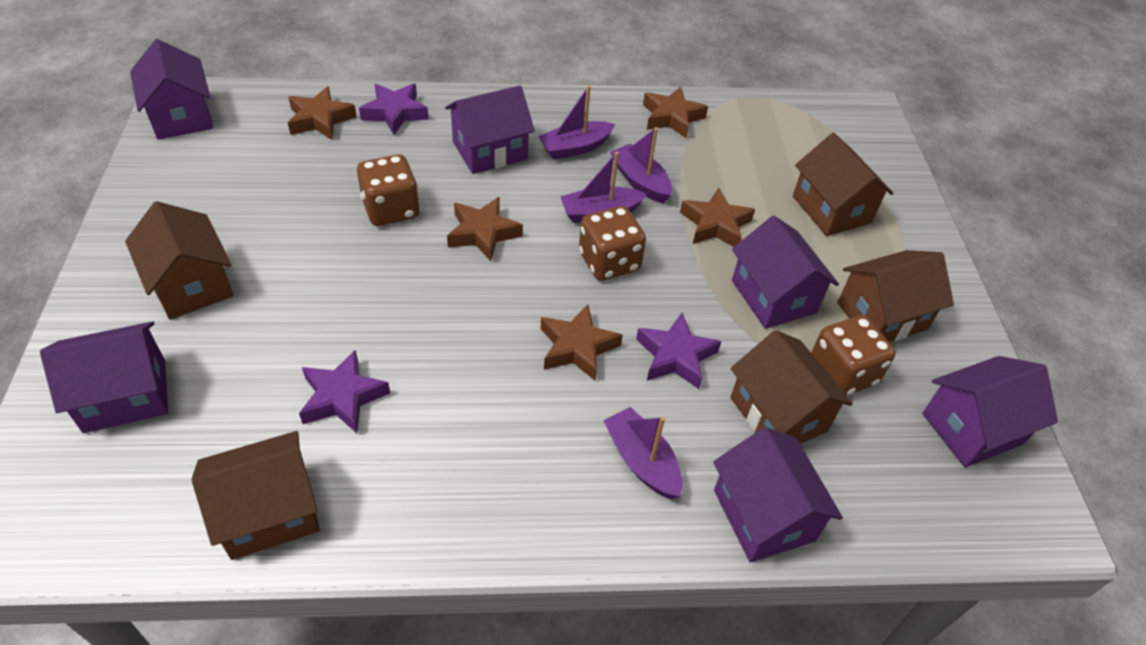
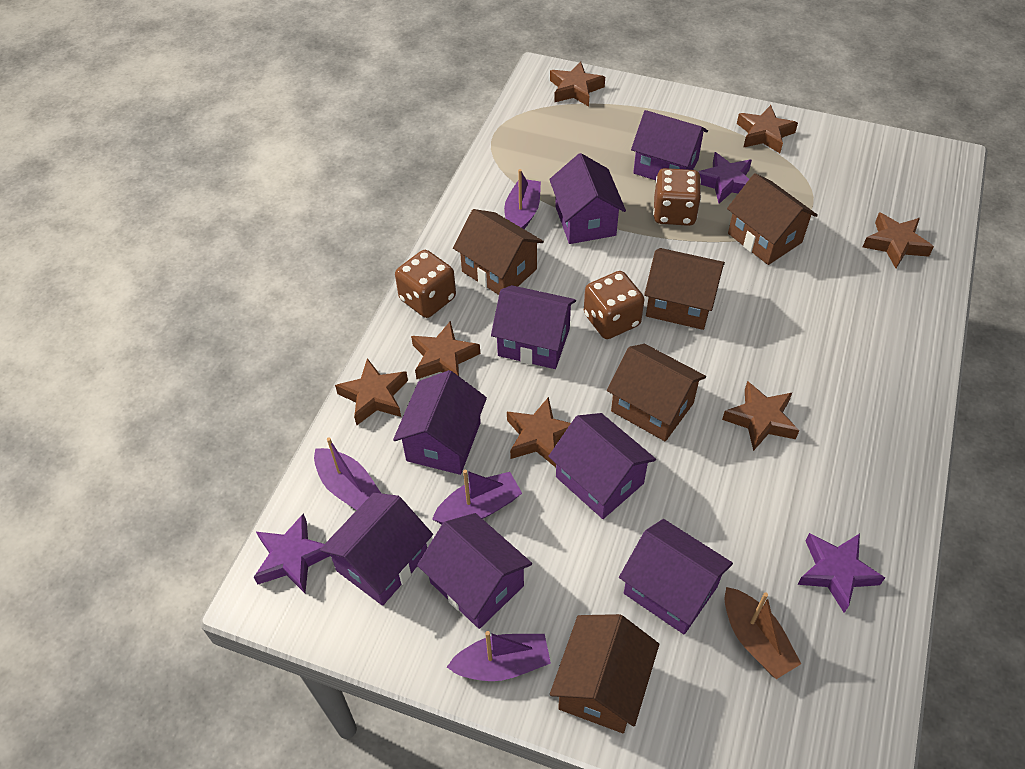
brown boat: none = 0 -> [724,587,801,679] = 1
brown star: [288,86,357,140] [447,197,523,261] [541,304,623,380] [643,86,708,139] [680,188,755,247] = 5 -> [335,358,408,425] [411,321,480,379] [507,397,571,467] [550,62,605,106] [722,381,799,451] [737,105,798,153] [863,212,934,268] = 7
purple house: [40,322,168,433] [130,39,213,140] [445,85,535,174] [713,427,843,562] [732,216,839,329] [922,356,1058,467] = 6 -> [320,493,433,606] [393,370,487,475] [417,513,532,629] [491,285,576,369] [548,413,656,519] [549,153,626,244] [619,519,733,634] [631,110,708,180] = 8

